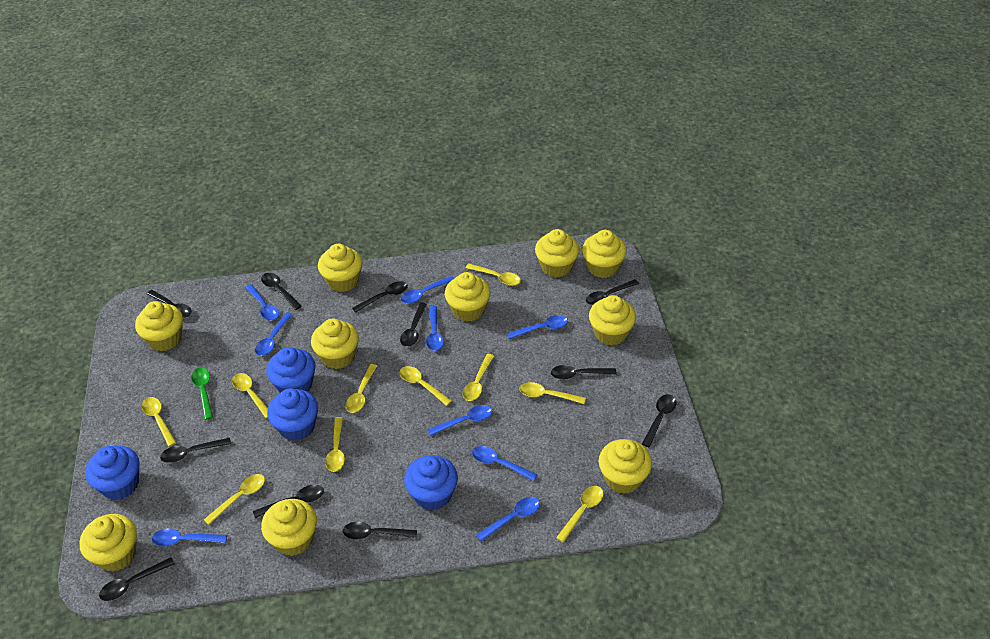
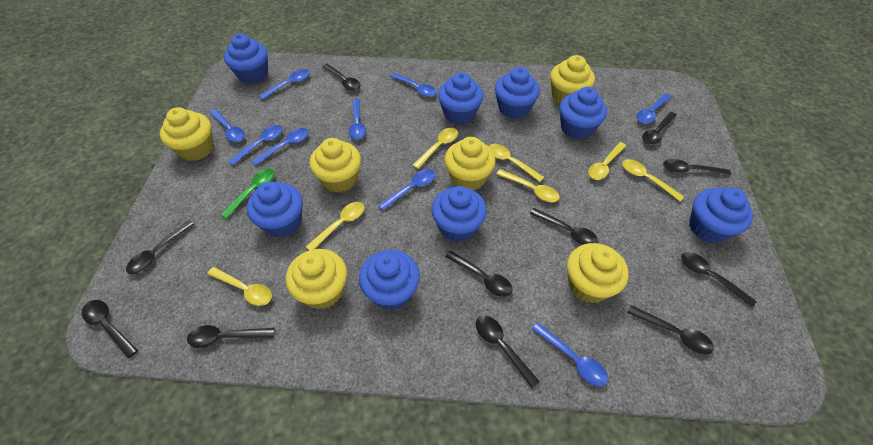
blue cupcake: [85,445,140,500] [266,347,315,393] [267,388,318,441] [404,455,458,510] = 4 -> [224,33,268,84] [247,181,303,238] [359,250,420,310] [431,186,487,242] [438,72,483,124] [495,67,540,119] [559,87,607,140] [689,187,753,243] = 8
yellow cupcake: [80,514,137,571] [135,301,183,351] [261,499,317,556] [311,318,359,369] [318,244,363,292] [445,272,491,322] [535,229,579,278] [582,230,627,278] [589,295,636,345] [599,439,652,494] = 10 -> [160,107,214,161] [286,249,347,309] [310,138,361,193] [444,137,495,190] [550,55,595,104] [567,243,629,303] = 6
yellow spoon: [142,397,177,447] [204,474,265,525] [232,373,268,419] [325,417,345,472] [346,364,377,413] [399,366,452,406] [463,354,494,401] [466,263,521,286] [520,382,586,404] [556,486,603,543] = 10 -> [207,267,272,306] [306,202,365,250] [413,128,458,169] [488,144,544,182] [496,169,560,202] [588,142,626,180] [622,159,684,201] = 7

